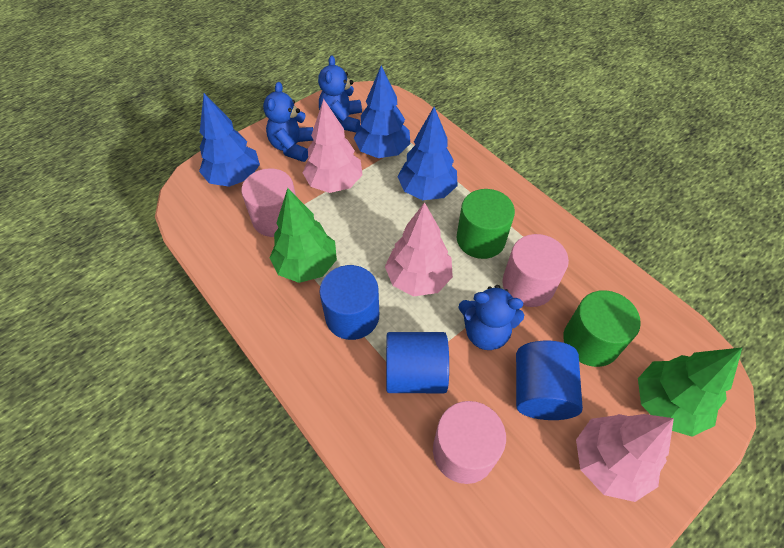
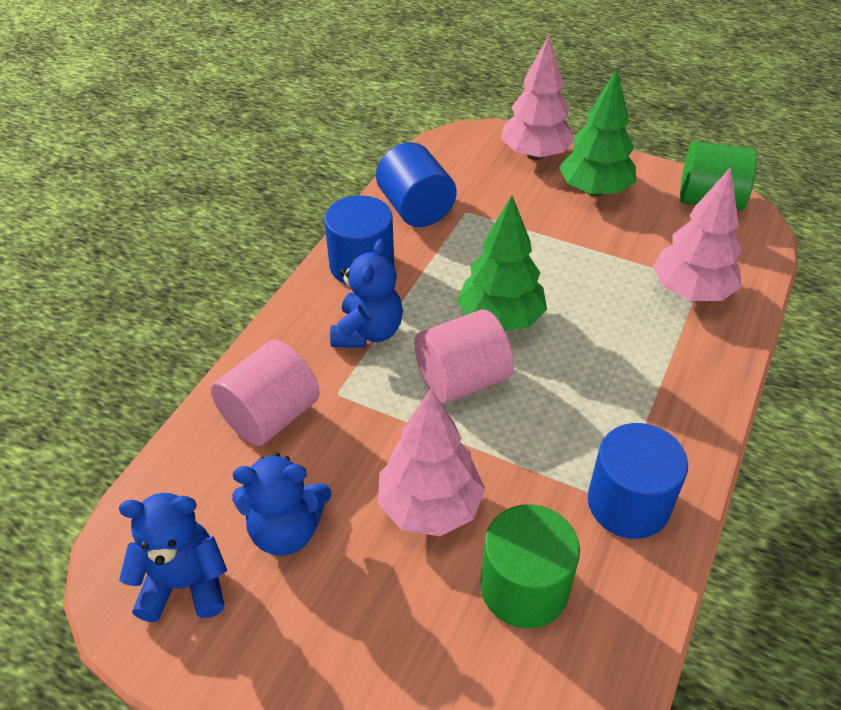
blue tree: [199,93,260,187] [354,65,410,158] [397,107,458,200] = 3 -> none = 0
pink cylinder: [241,168,296,237] [433,401,506,484] [502,234,569,307] = 3 -> [211,340,320,446] [414,309,514,404] = 2

